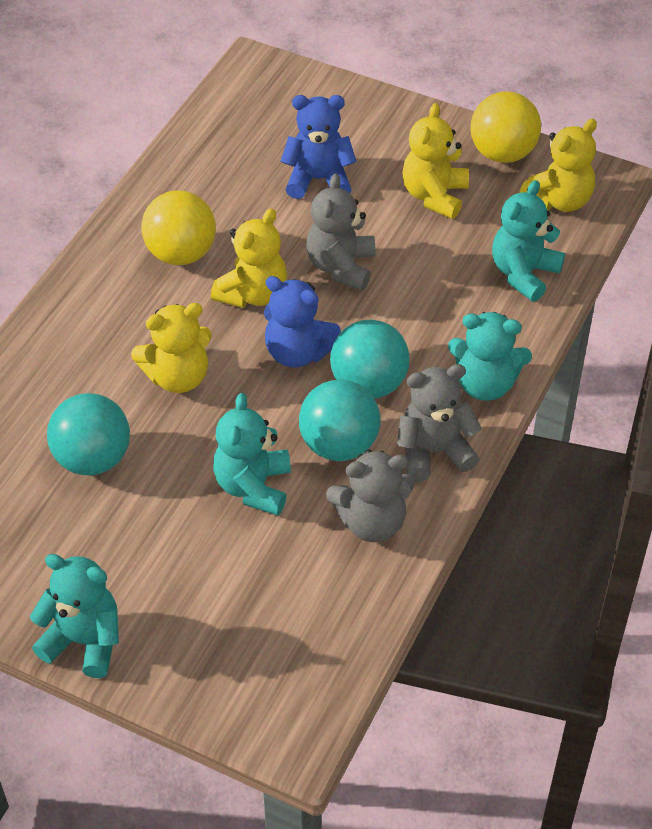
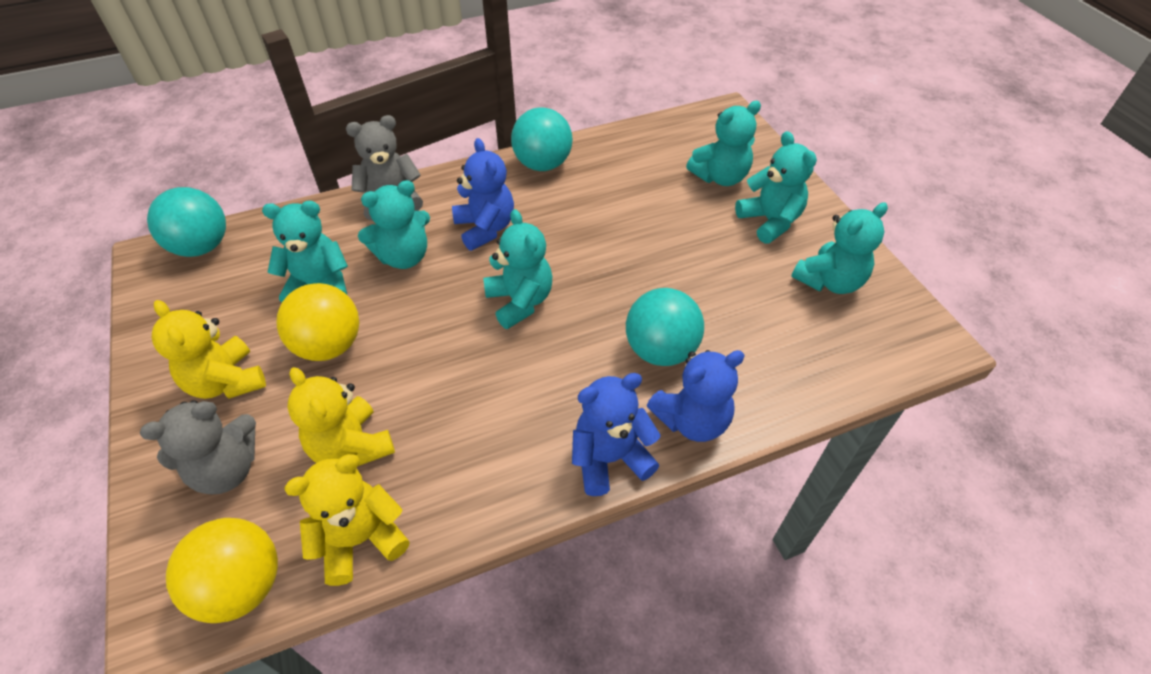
blue teddy bear: [264,276,341,368] [280,95,357,199] = 2 -> [452,138,514,251] [572,373,661,496] [647,350,745,442] = 3
grey teddy bear: [306,173,376,290] [326,449,414,542] [397,364,482,482] = 3 -> [140,400,256,494] [346,115,423,221] = 2
turquoise teddy bear: [30,554,119,678] [213,393,291,516] [448,312,532,401] [492,180,565,302] = 4 -> [262,201,348,302] [358,180,430,269] [483,209,552,329] [686,101,761,186] [735,131,817,244] [791,202,888,294] = 6
yellow teddy bear: [131,303,212,393] [211,208,287,308] [402,103,469,219] [519,119,597,212] = 4 -> [152,300,266,399] [284,454,410,586] [288,367,395,466] = 3

